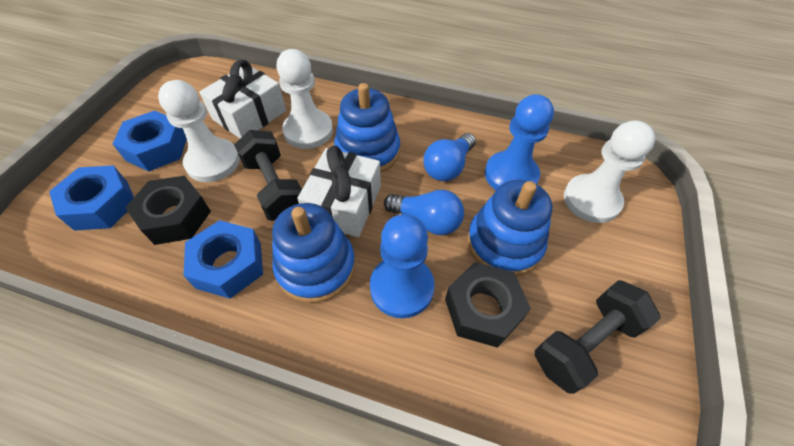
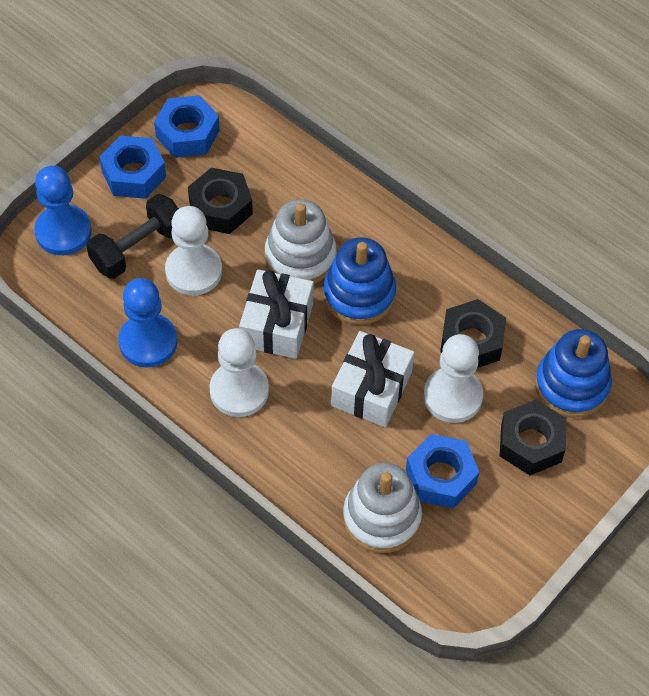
black dumbbell: [234,130,302,221] [535,280,661,394] = 2 -> [86,194,179,279] = 1
black nut: [125,176,211,245] [445,262,531,348] = 2 -> [188,168,253,234] [440,299,506,368] [500,400,566,475] = 3
blue light bulb: [384,190,464,235] [423,133,476,181] = 2 -> none = 0
blue stacking toy: [272,203,355,303] [334,83,400,173] [467,180,553,276] = 3 -> [323,237,396,325] [535,329,612,418] = 2
white stacking toy: none = 0 -> [265,199,337,284] [343,463,422,553] = 2

